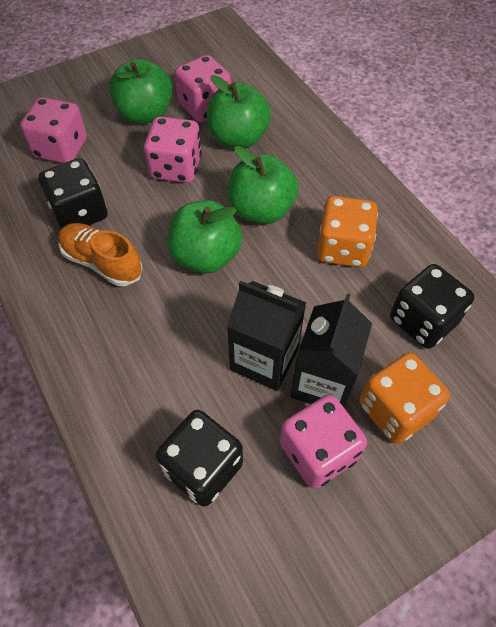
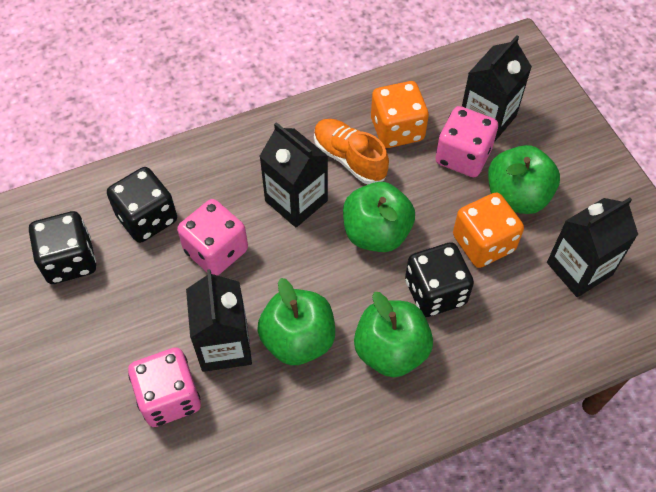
black carton: [227,281,306,391] [290,294,372,408] = 2 -> [186,269,252,372] [259,122,328,227] [462,35,532,142] [547,197,638,297] = 4
pink dice: [20,97,87,163] [144,116,202,183] [175,55,231,122] [280,394,367,489] = 4 -> [128,347,201,427] [177,199,248,276] [435,106,498,177] = 3

